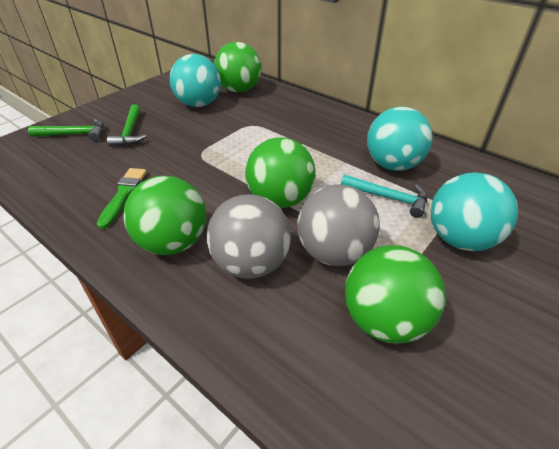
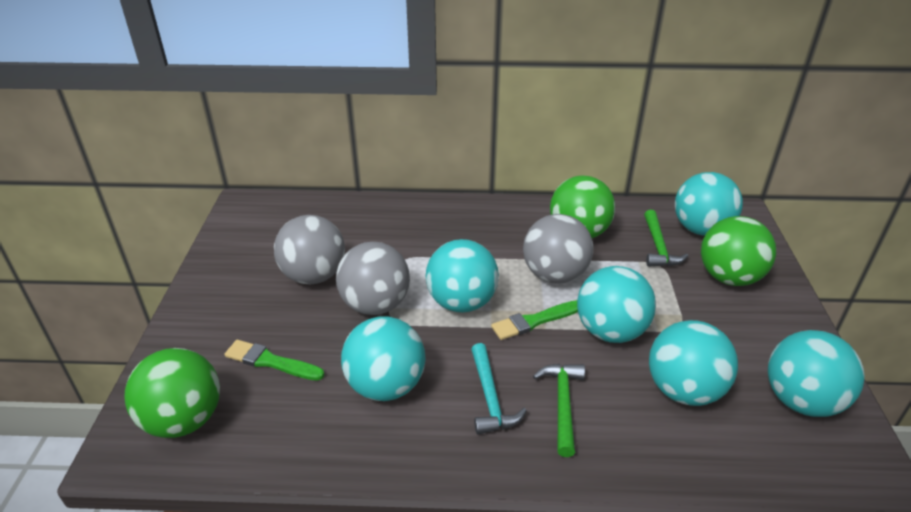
green ball: [123,176,206,255] [214,42,261,92] [245,138,315,208] [345,245,445,343] = 4 -> [125,348,220,438] [550,176,615,238] [701,216,776,286] = 3
green brush: [97,168,147,229] = 1 -> [224,340,325,381] [491,300,578,340] = 2
grey ball: [207,194,291,279] [297,185,380,266] = 2 -> [274,215,345,284] [336,242,410,315] [523,214,593,283] = 3
turquoise ball: [170,54,221,107] [367,107,433,171] [431,172,518,251] = 3 -> [341,316,426,401] [425,239,499,312] [577,266,656,343] [649,320,738,406] [675,172,743,236] [768,330,865,417] = 6

